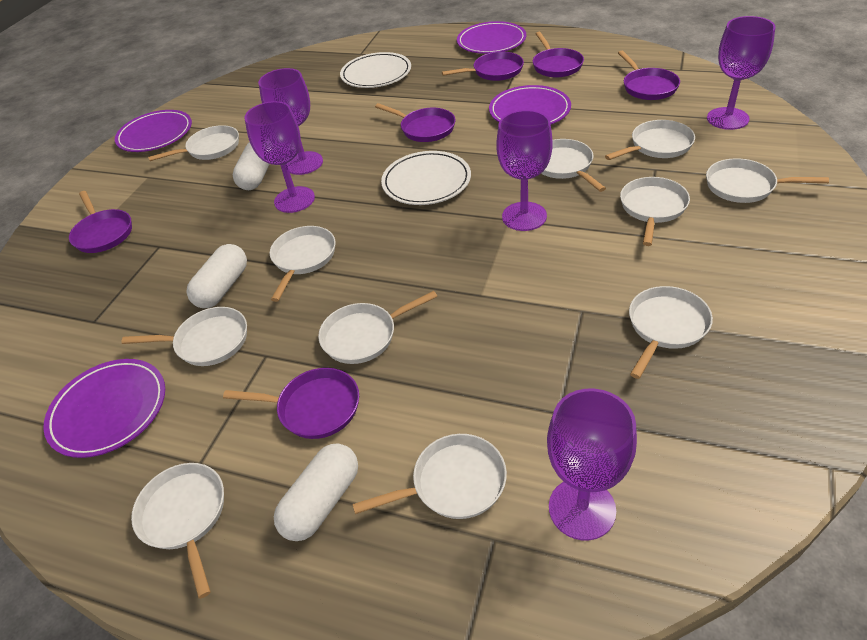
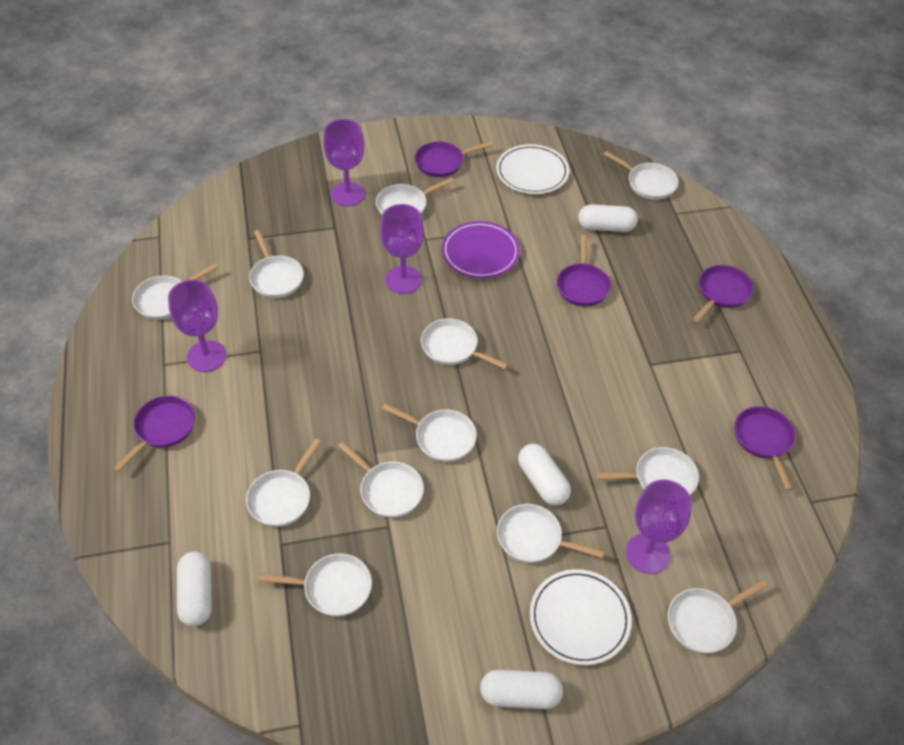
purple goblet: [244,101,315,213] [258,68,323,175] [496,110,553,231] [547,389,637,540] [707,16,776,130] = 5 -> [168,280,226,372] [323,119,365,206] [380,204,424,294] [626,479,692,574] = 4
purple pan: [69,191,132,253] [223,368,359,439] [375,103,456,142] [442,52,524,81] [533,32,584,77] [618,51,680,100] = 6 -> [113,396,195,472] [415,141,493,177] [557,235,611,306] [693,265,753,322] [734,406,795,491] = 5
purple plate: [43,359,165,458] [115,110,192,152] [457,21,526,54] [489,85,571,124] = 4 -> [442,221,520,278] = 1
white capsule: [186,244,247,308] [233,142,270,190] [274,444,358,541] = 3 -> [177,552,212,626] [480,670,563,709] [518,444,571,506] [578,204,638,232] = 4
white pan: [122,307,247,366] [131,463,224,599] [148,125,239,161] [270,226,336,302] [318,291,438,364] [353,434,507,519] [541,139,606,192] [605,120,695,160] [620,177,690,246] [629,286,713,379] [706,158,829,203] = 11 -> [132,264,218,320] [246,439,321,527] [249,230,304,298] [258,554,372,616] [338,442,424,518] [376,178,454,215] [382,404,477,462] [421,318,508,369] [497,504,604,563] [595,447,699,495] [604,151,678,200] [668,579,768,653] = 12

